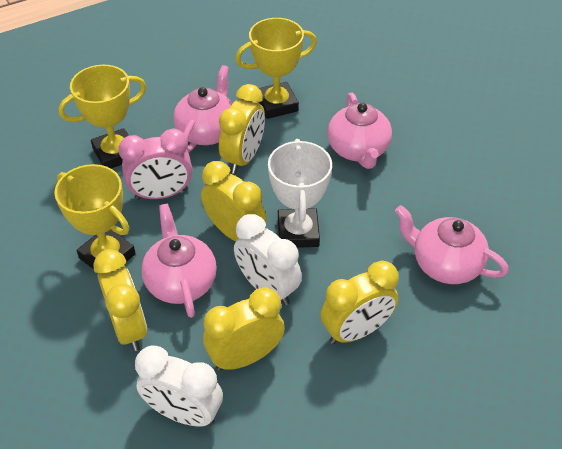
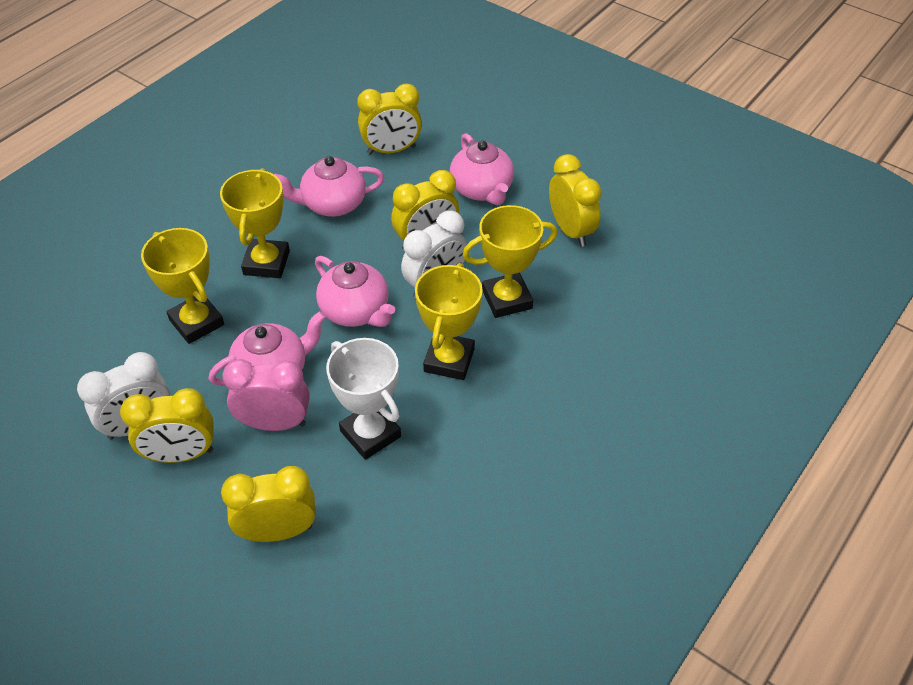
yellow trophy: [54,164,136,269] [58,65,146,168] [235,18,317,119] = 3 -> [141,228,224,344] [220,168,290,278] [415,263,483,380] [463,205,557,318] = 4

